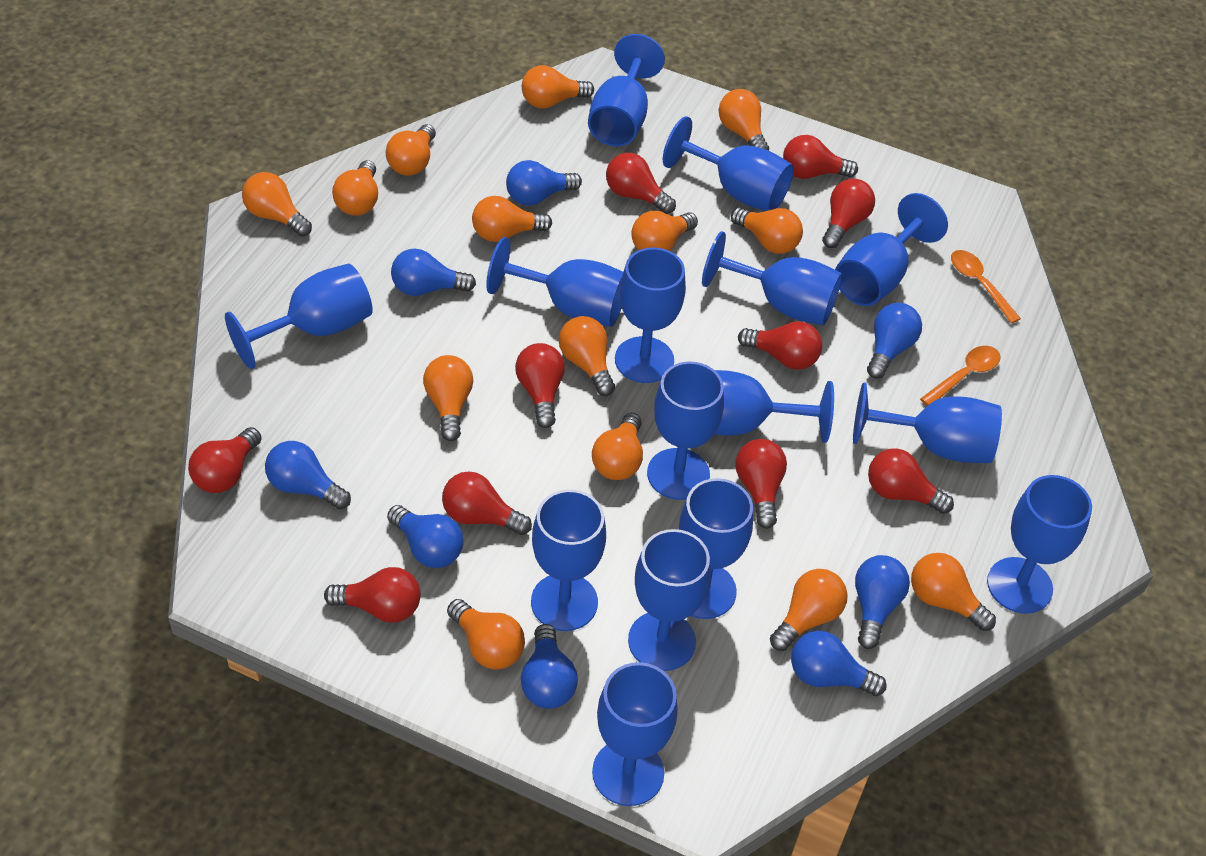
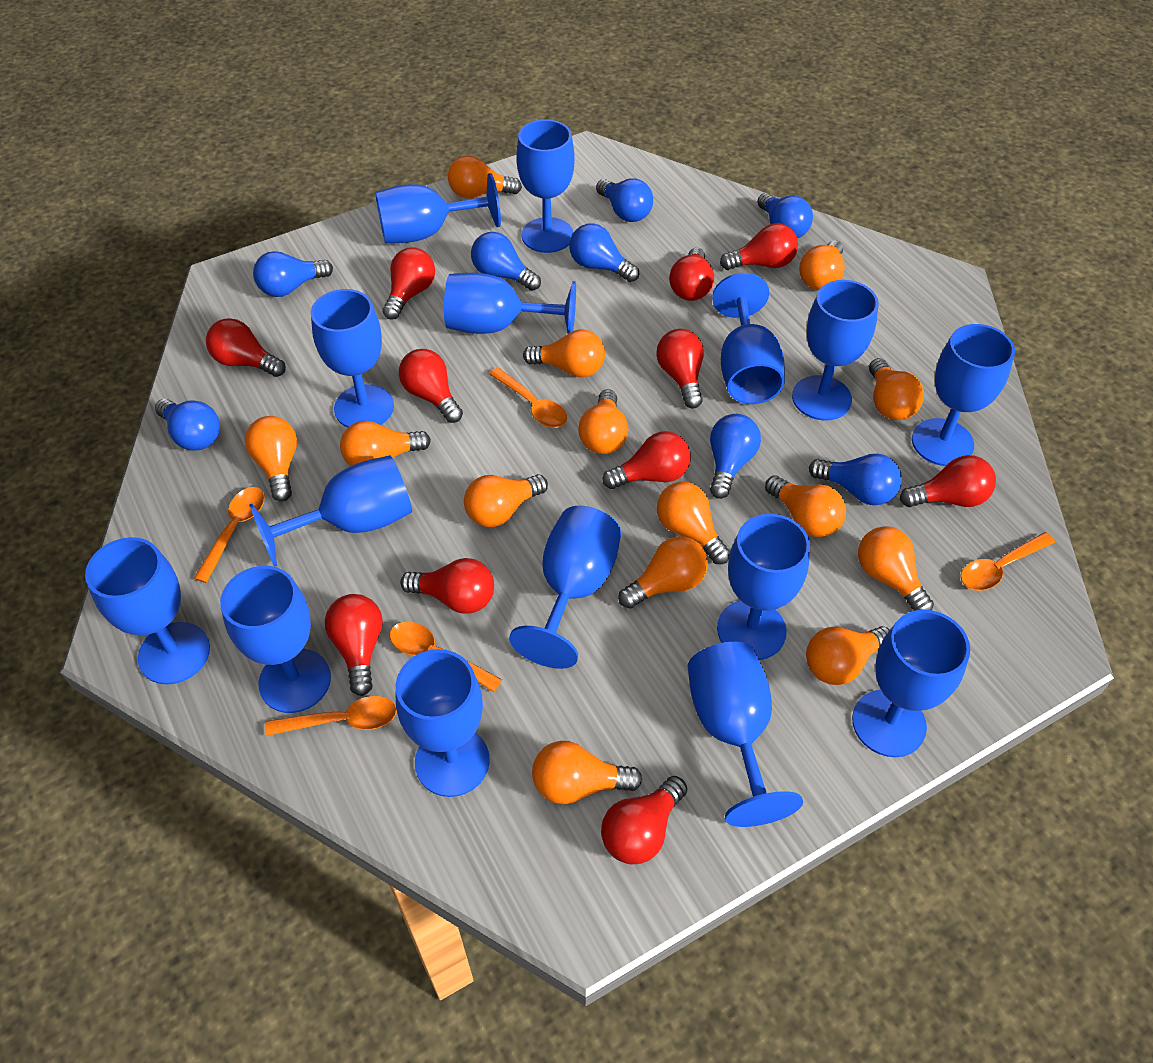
orange spoon: [920,346,1001,406] [951,250,1021,323] = 2 -> [194,487,265,583] [265,696,397,736] [390,622,502,692] [489,367,567,428] [960,532,1055,591] = 5
red light bulb: [188,427,262,493] [324,567,421,623] [442,471,532,535] [515,343,565,428] [606,153,676,214] [735,439,787,529] [738,321,822,370] [783,135,858,179] [822,179,875,248] [868,448,954,514] = 10 -> [206,318,286,377] [325,594,383,696] [382,248,435,319] [399,349,463,423] [400,558,494,614] [601,776,687,865] [602,431,691,489] [656,329,704,409] [669,247,714,301] [720,223,798,270] [900,455,996,507] = 11

